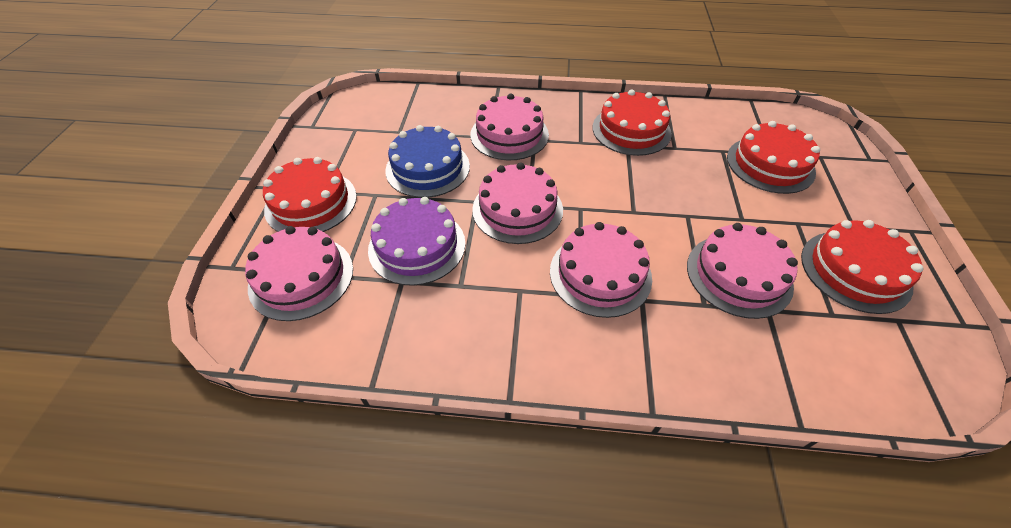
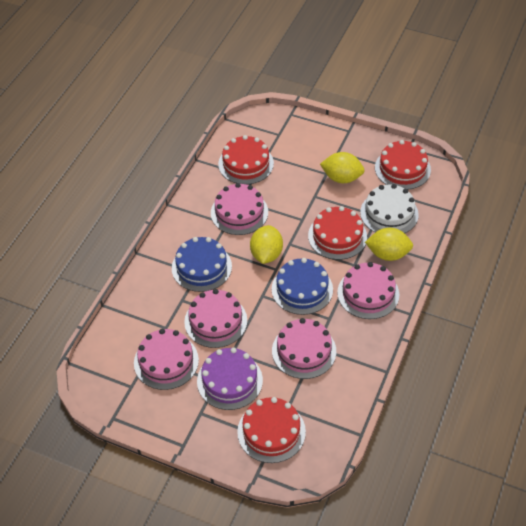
blue cake: [385,125,470,198] = 1 -> [172,237,232,292] [272,258,333,315] = 2
white cake: none = 0 -> [360,184,419,233] = 1
yellow lemon: none = 0 -> [250,225,283,264] [320,152,364,183] [365,228,413,261] = 3

